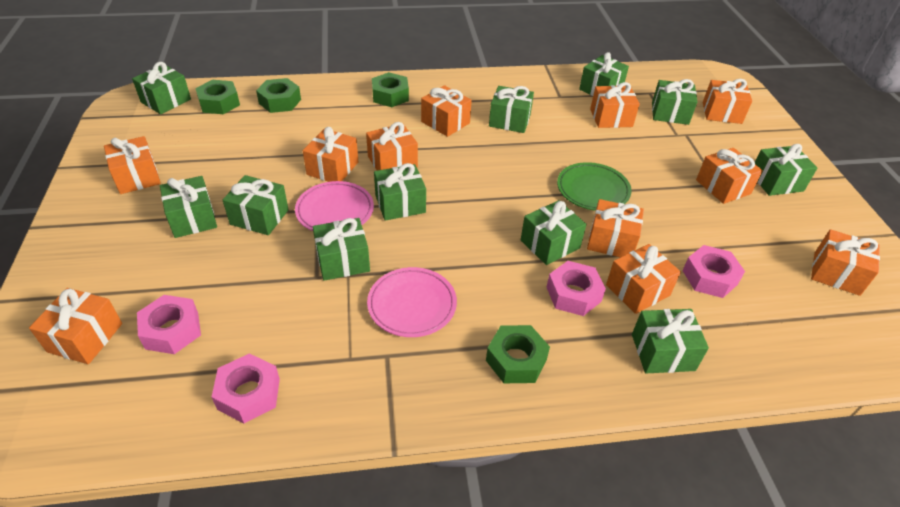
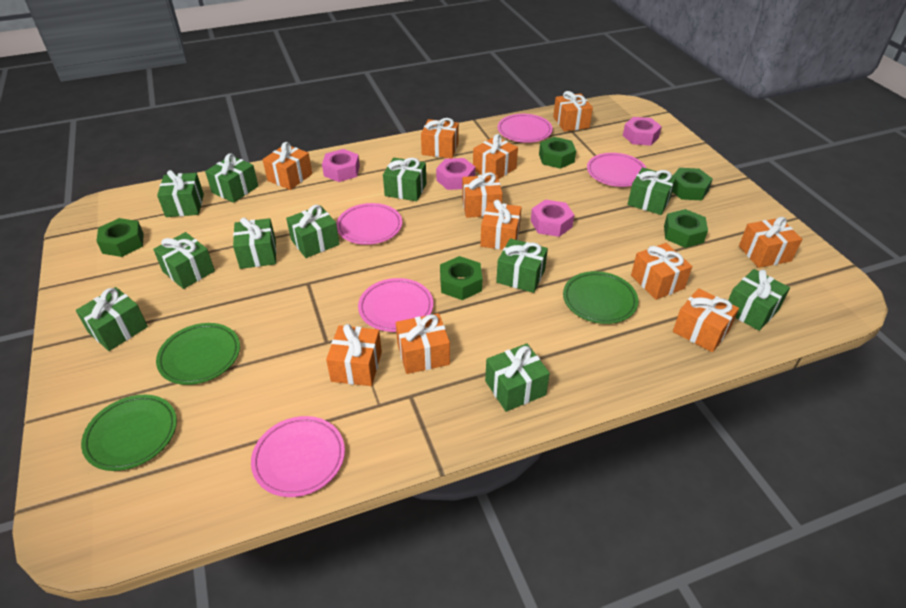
green nut: [195,80,240,114] [256,78,301,113] [372,72,409,107] [486,325,550,383] = 4 -> [96,218,144,257] [440,256,482,300] [539,137,576,169] [664,209,708,248] [672,168,713,200] = 5
green plate: [557,162,632,211] = 1 -> [81,395,177,471] [156,323,240,385] [563,271,638,324] = 3
pink plate: [295,181,374,231] [367,267,457,337] = 2 -> [251,416,345,497] [336,203,402,245] [358,278,433,332] [498,114,553,143] [587,153,646,187] = 5

